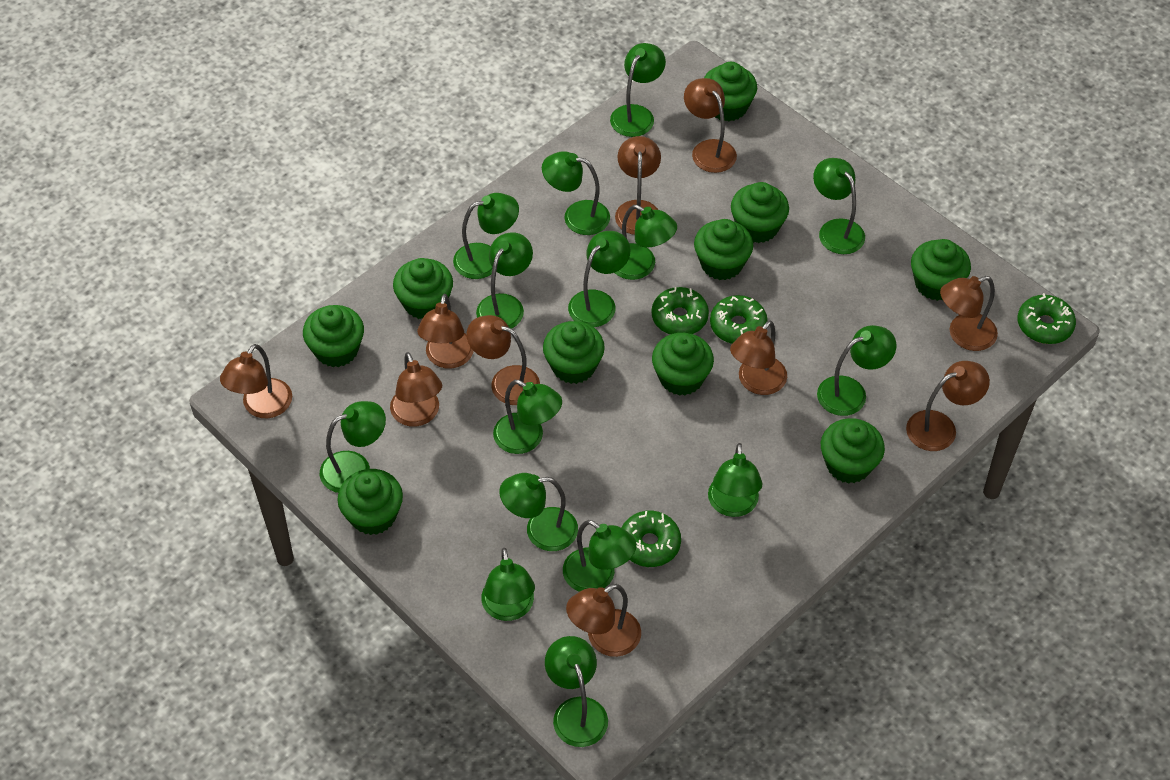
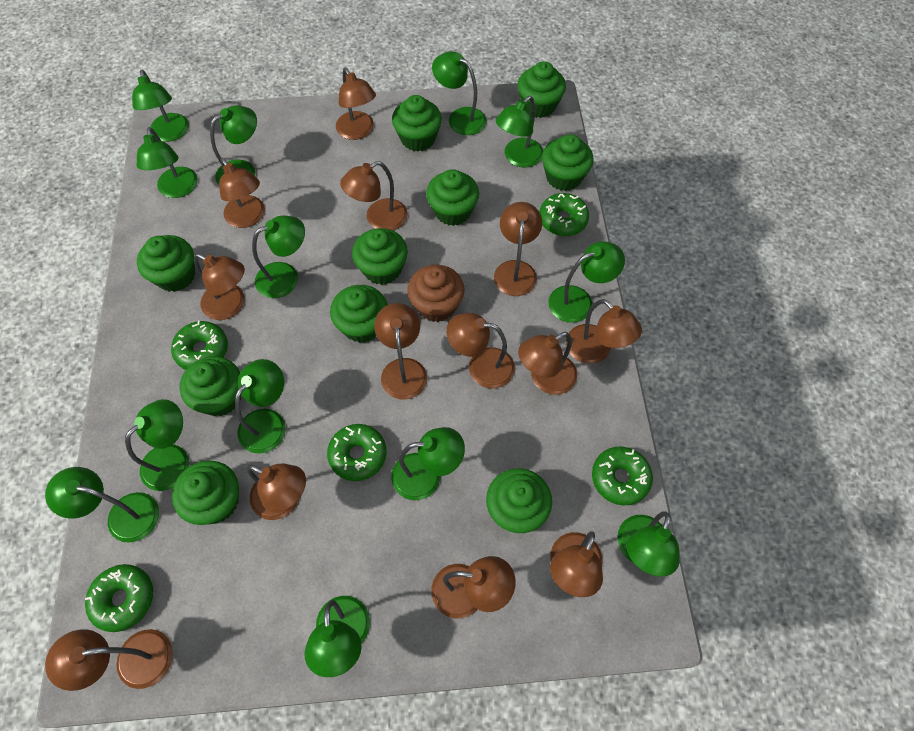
brown cupcake: none = 0 -> [407,265,465,322] = 1
brown lamp: [220,344,292,418] [390,352,442,427] [417,294,474,368] [467,315,540,405] [566,584,641,657] [615,136,661,235] [684,78,737,173] [730,320,787,395] [906,361,990,451] [940,276,998,351] = 10 -> [45,629,173,691] [194,253,245,320] [219,158,265,228] [247,463,306,520] [336,68,376,140] [340,161,408,230] [374,303,427,399] [431,556,516,619] [446,313,515,389] [494,202,542,296] [518,332,577,395] [550,531,603,597] [566,299,642,364] = 13
green donut: [621,511,681,567] [652,287,709,335] [710,295,768,344] [1018,293,1076,344] = 4 -> [85,564,153,632] [171,320,228,370] [327,424,387,481] [539,193,589,236] [592,447,653,505] = 5
green lamp: [320,401,386,493] [453,193,519,279] [476,232,533,329] [481,548,535,621] [493,380,562,454] [499,473,578,551] [542,151,610,235] [545,636,608,747] [563,520,637,592] [568,231,630,327] [610,43,666,137] [615,205,677,280] [708,443,763,517] [813,158,865,254] [817,325,896,416] = 15 -> [45,467,159,543] [125,399,189,491] [132,70,189,142] [137,127,198,198] [210,105,257,185] [235,359,286,454] [252,215,305,298] [304,596,370,677] [391,427,465,500] [432,51,487,135] [496,96,543,167] [548,241,625,323] [617,511,680,577] = 13

